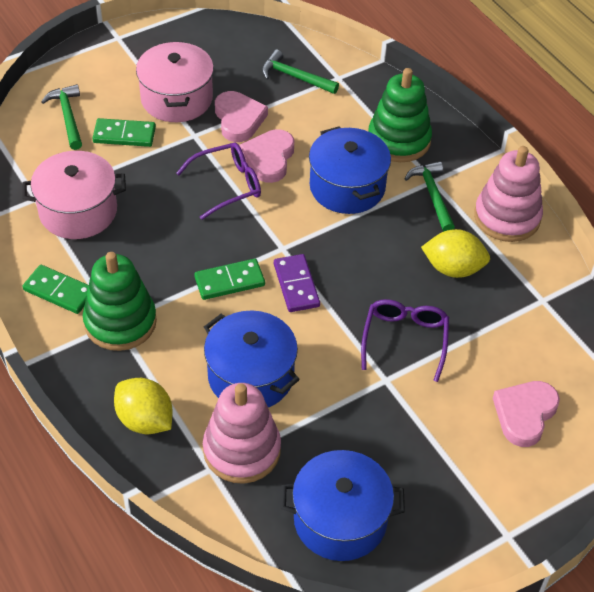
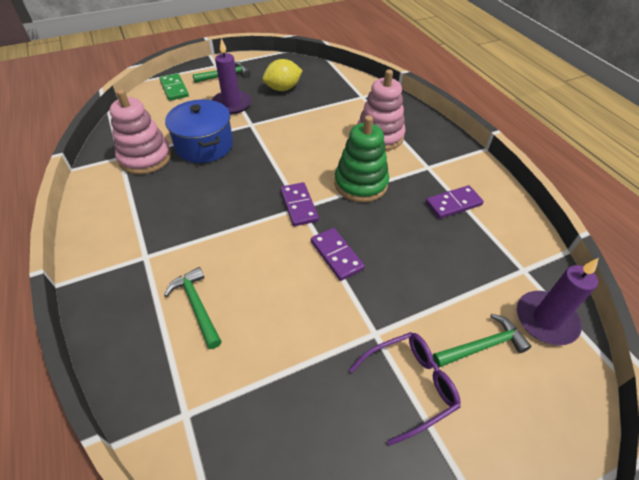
blue pot: [204,310,300,408] [281,450,405,561] [309,126,391,214] = 3 -> [165,99,233,163] = 1
green domino: [23,265,89,314] [92,118,156,147] [194,259,265,300] = 3 -> [160,73,189,101] = 1
green stacking toy: [83,252,157,351] [369,68,432,162] = 2 -> [334,115,389,202] = 1
pink heart: [215,91,268,142] [240,129,294,183] [493,381,560,447] = 3 -> none = 0
pink pot: [22,151,126,239] [136,41,214,122] = 2 -> none = 0
purple candle: none = 0 -> [212,38,251,114] [517,258,599,345] = 2
purple domino: [274,254,320,312] = 1 -> [280,182,319,226] [311,228,365,281] [426,185,484,219] = 3
purple glasses: [177,143,261,220] [361,299,449,382] = 2 -> [349,332,461,446] = 1
yellow lemon: [114,378,173,434] [421,229,490,278] = 2 -> [262,59,303,91] = 1

